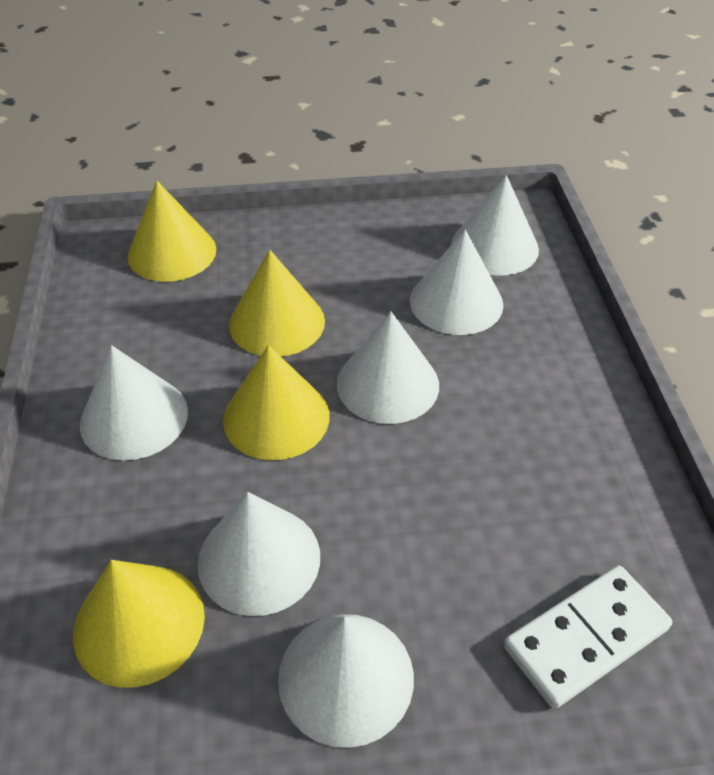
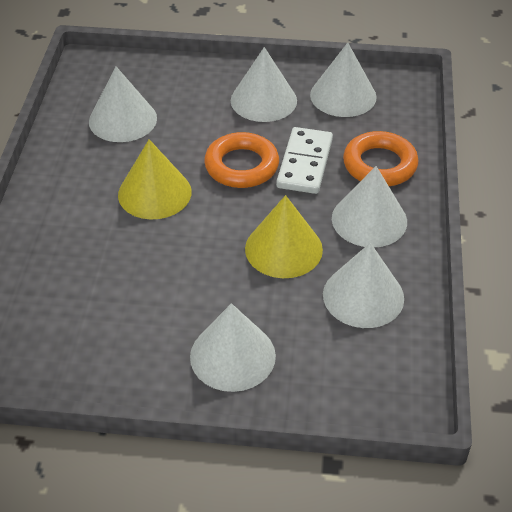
orange ring: none = 0 -> [204,132,279,188] [343,131,418,186] = 2
yellow cone: [73,560,205,688] [128,181,216,282] [223,345,330,460] [229,250,325,357] = 4 -> [118,139,192,219] [245,195,323,278] = 2

